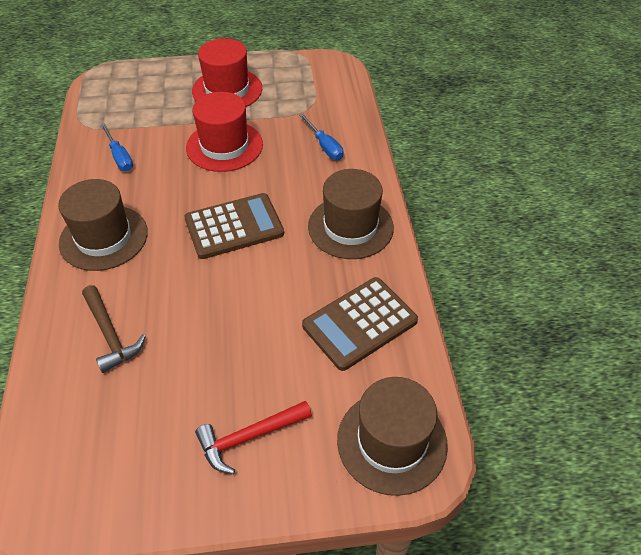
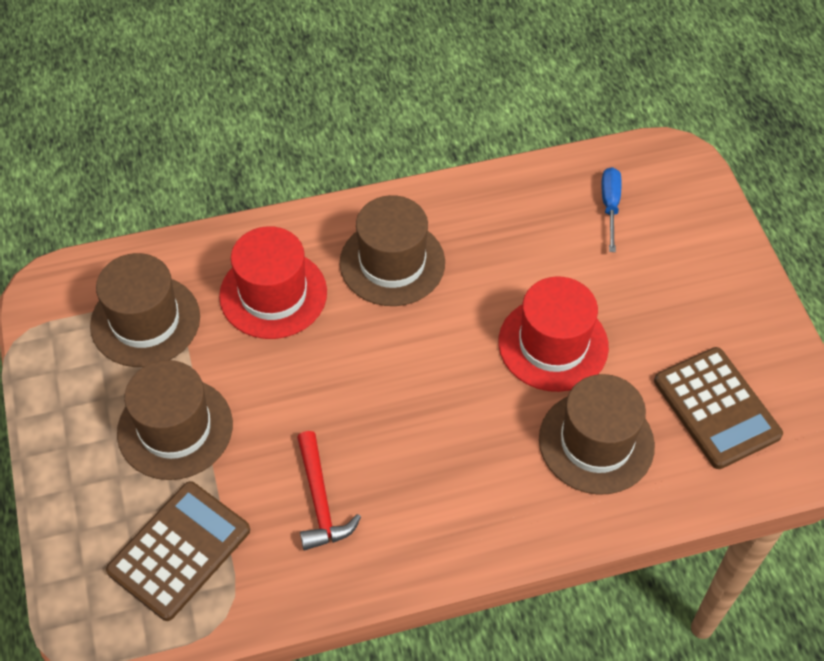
blue screwdriver: [100,123,133,171] [299,114,344,160] = 2 -> [602,167,621,252] = 1
brown hammer: [82,285,146,373] = 1 -> none = 0
brown hat: [58,179,148,271] [308,169,394,259] [337,377,448,496] = 3 -> [90,253,200,367] [117,360,233,480] [340,195,445,306] [539,374,655,495] = 4

